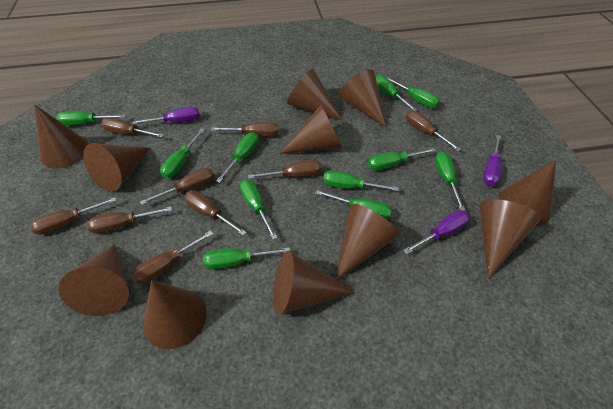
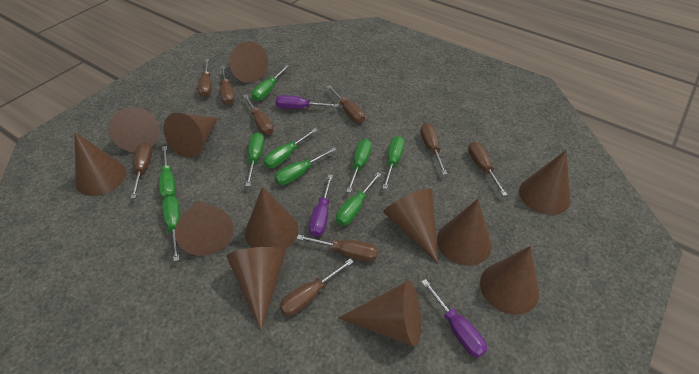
brown cone: [34,104,88,168] [58,245,129,316] [83,143,150,192] [143,280,207,349] [273,250,355,315] [279,105,342,154] [287,69,343,121] [336,204,400,281] [338,69,386,127] [480,199,540,279] [498,160,556,226] = 11 -> [74,132,126,196] [108,107,160,152] [163,113,218,158] [175,200,234,256] [226,247,286,331] [229,42,268,83] [245,187,298,249] [338,280,421,347] [383,188,438,263] [437,199,492,266] [480,246,539,314] [519,150,571,215] = 12
green screwdriver: [56,111,125,125] [160,129,204,178] [203,247,290,269] [216,132,259,183] [240,179,278,240] [315,190,392,220] [323,170,399,191] [368,148,436,170] [376,75,417,111] [387,77,440,108] [435,151,466,211] = 11 -> [159,146,176,199] [162,196,180,262] [245,132,264,187] [252,65,289,101] [263,128,318,168] [274,147,337,185] [336,172,381,226] [346,139,372,193] [382,136,405,189] = 9

